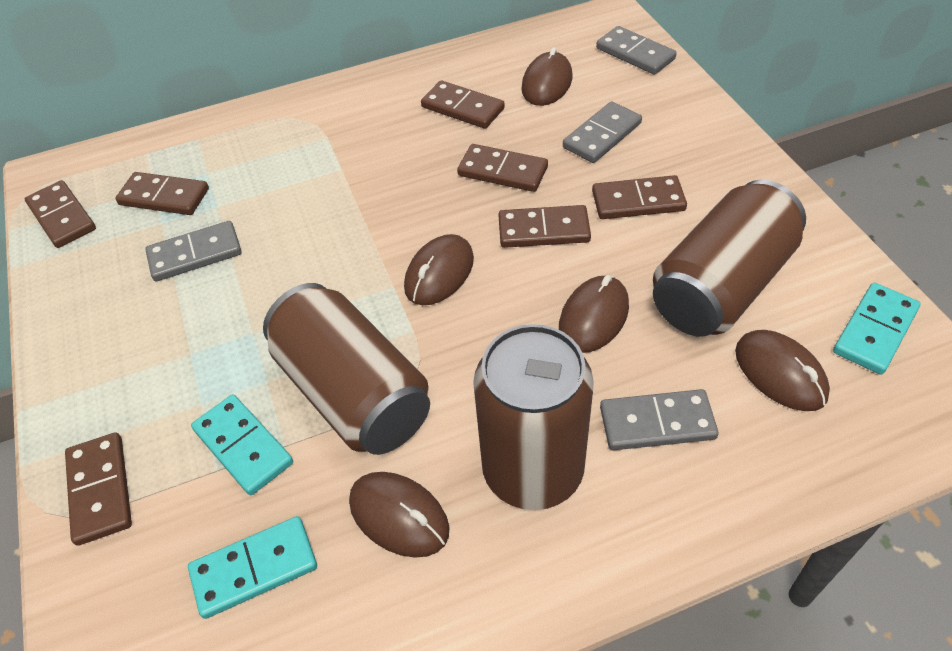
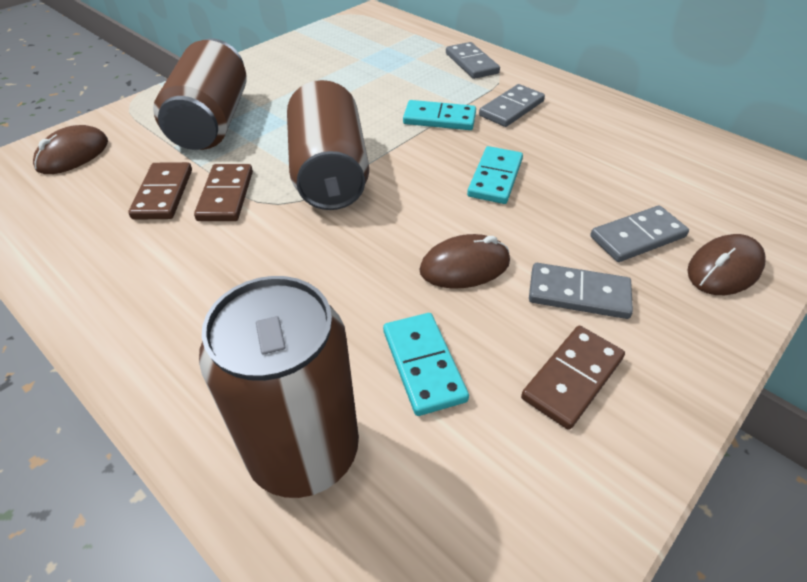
brown domino: [25,180,96,248] [65,432,132,546] [115,172,209,215] [421,80,505,129] [457,144,548,192] [498,205,591,248] [592,175,687,219] = 7 -> [128,162,192,220] [194,164,253,221] [521,326,625,430] = 3
brown mouse: [349,472,450,558] [404,234,474,305] [521,47,573,106] [559,275,629,353] [735,330,830,411] = 5 -> [33,125,108,174] [420,234,510,289] [687,234,766,295] = 3

